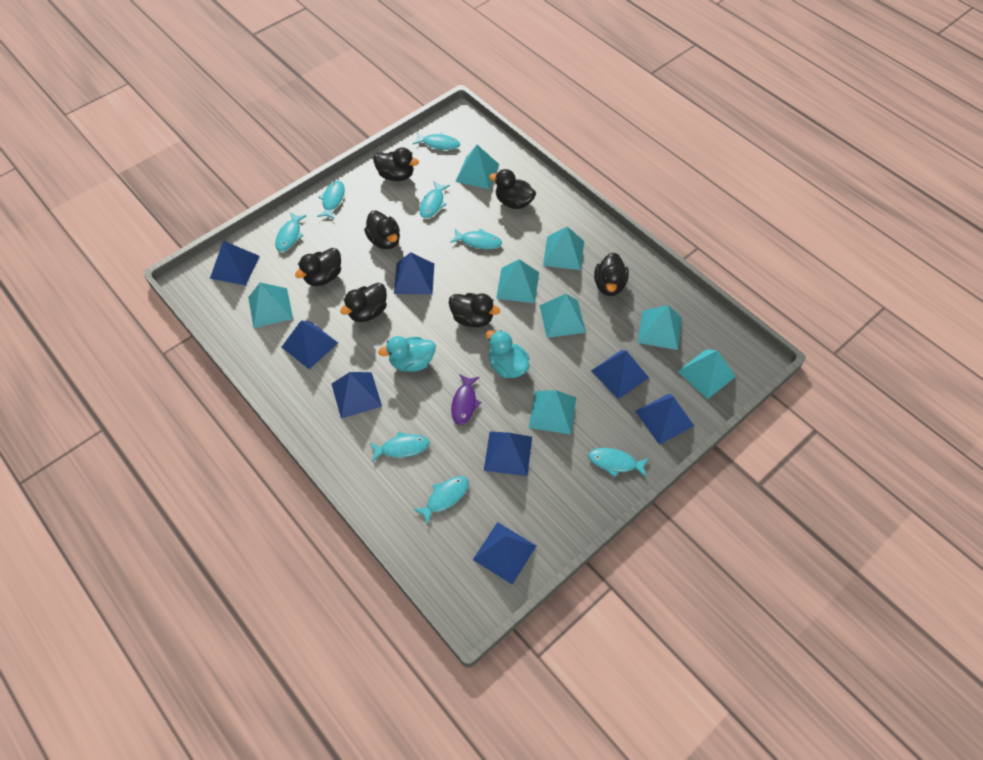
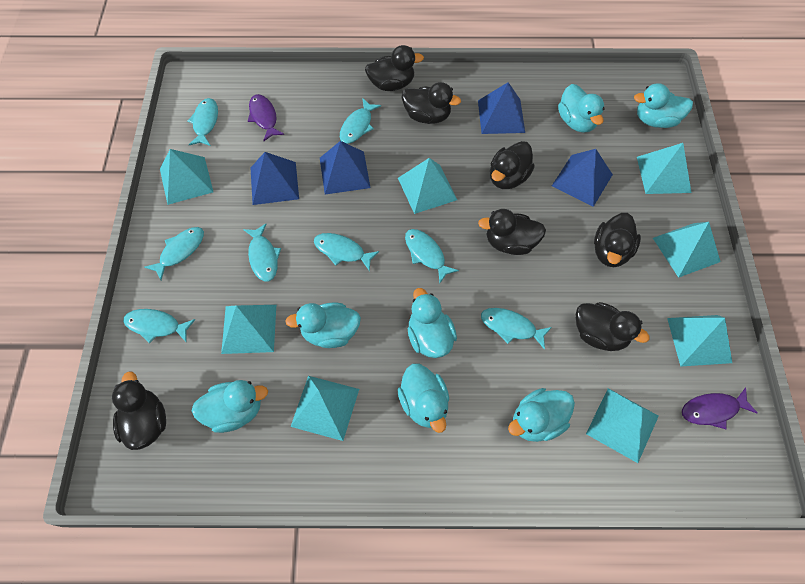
blue pyramid: [210,241,260,286] [282,321,338,369] [332,372,382,419] [394,252,434,294] [473,522,536,584] [484,431,532,476] [591,350,649,399] [635,393,694,445] = 8 -> [251,152,299,205] [320,141,371,194] [478,82,525,134] [552,149,613,207] = 4
purple fish: [451,374,481,425] = 1 -> [248,94,284,141] [682,388,758,429] = 2
turquoise duck: [378,336,436,372] [486,330,530,378] = 2 -> [191,380,268,433] [285,303,361,348] [398,364,449,433] [408,288,457,358] [508,388,575,442] [558,84,605,132] [634,83,693,128] = 7

